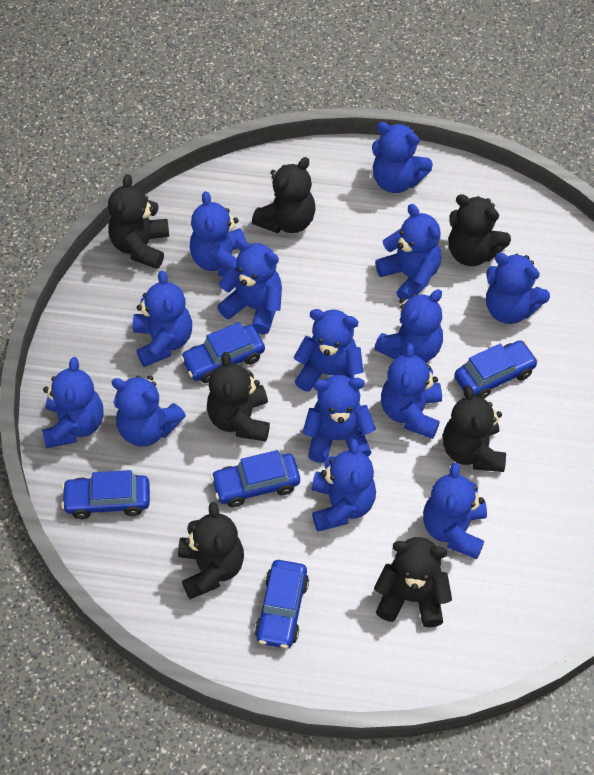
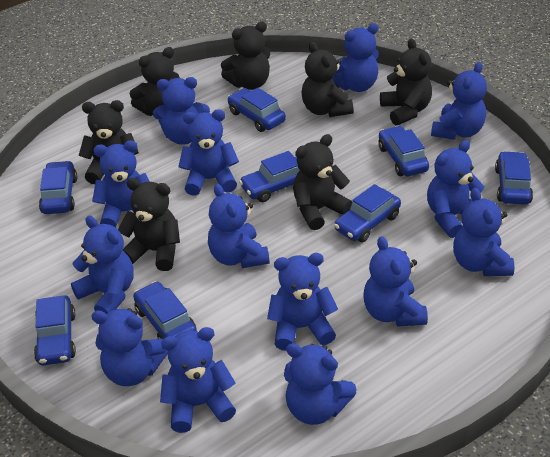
blue car: [61,470,150,519] [180,322,265,383] [211,450,300,507] [255,560,309,648] [454,340,538,399] = 5 -> [34,296,76,365] [39,161,77,214] [133,281,197,340] [227,88,286,132] [239,151,300,202] [334,184,401,242] [378,126,429,176] [495,151,533,205] = 8

